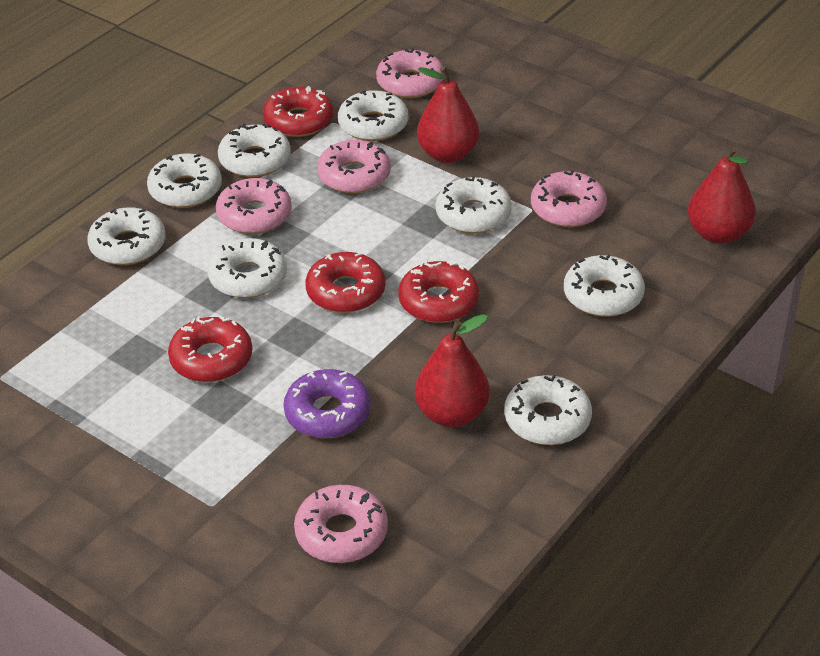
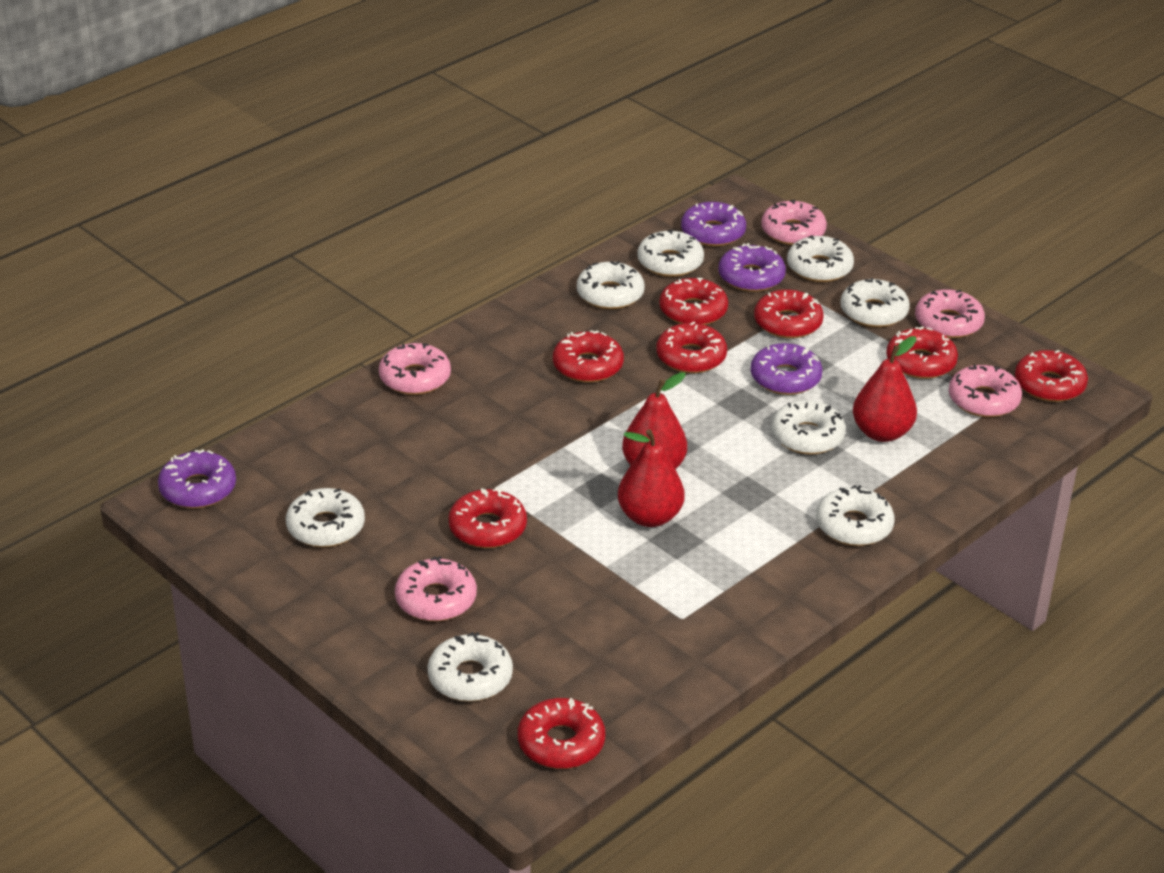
purple donut: [284,369,371,438] = 1 -> [158,449,236,508] [681,202,746,246] [719,243,786,292] [751,343,822,395] = 4
red donut: [168,316,252,382] [263,86,334,137] [305,252,385,313] [398,260,479,323] = 4 -> [448,488,527,548] [518,698,605,769] [553,330,624,383] [656,321,727,373] [659,278,728,325] [754,290,824,338] [886,326,958,379] [1015,350,1088,402] = 8

